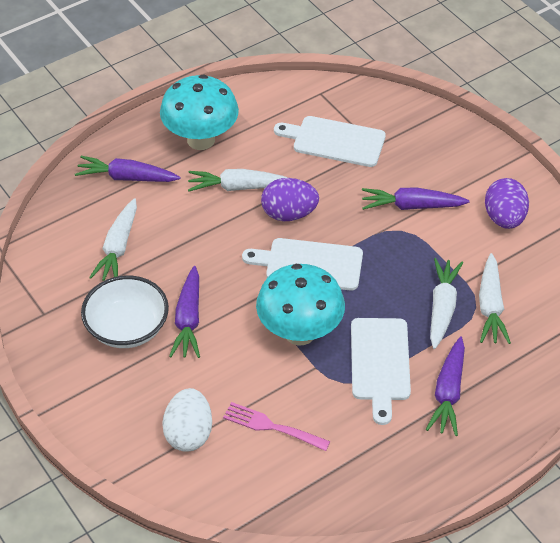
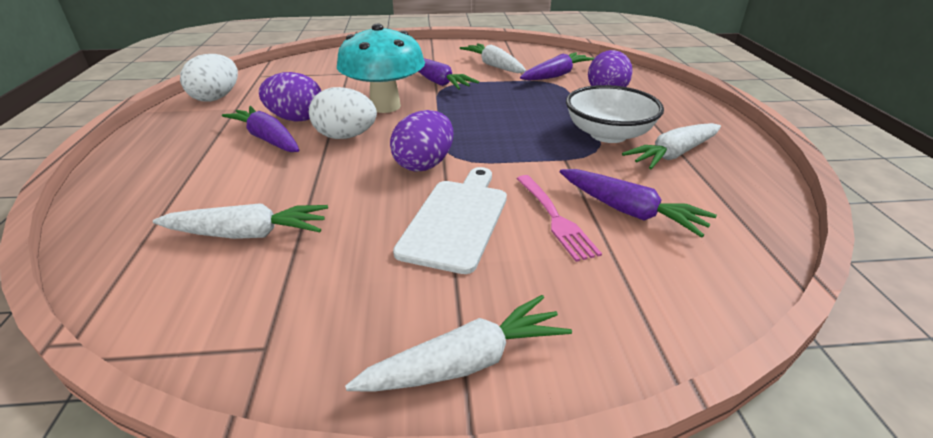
purple egg: [261,178,319,221] [485,178,529,229] = 2 -> [259,72,321,121] [390,110,453,172] [588,50,633,87] = 3
turquoise mushroom: [160,74,239,150] [256,264,345,345] = 2 -> [337,24,425,113] = 1
white cutting board: [242,238,363,290] [274,116,386,167] [351,318,411,425] = 3 -> [393,167,507,274] = 1
white egg: [162,388,212,452] = 1 -> [180,54,238,102] [309,87,377,139] = 2

